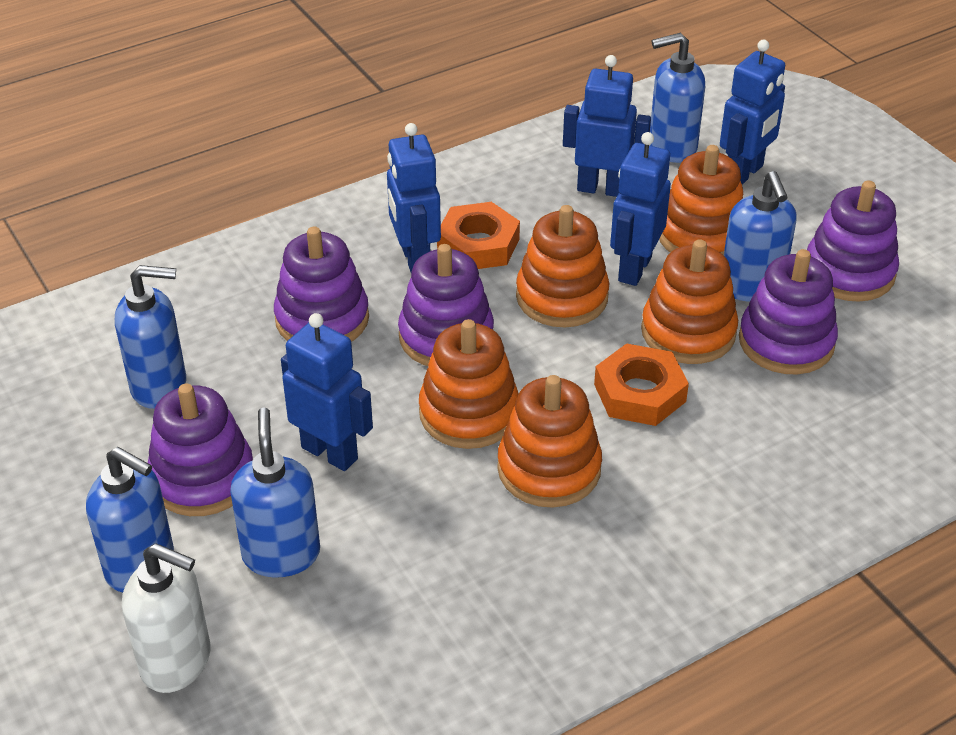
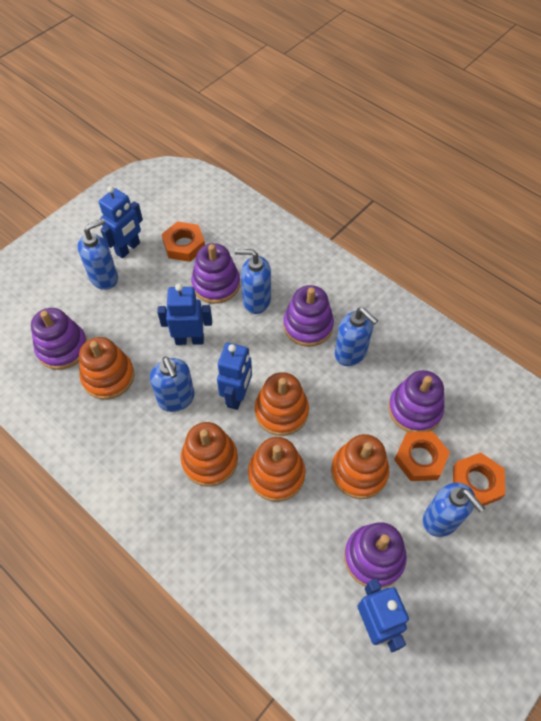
blue robot: [281,313,373,471] [387,123,441,273] [563,55,651,197] [610,132,671,286] [720,39,785,185] = 5 -> [99,186,143,258] [157,284,212,345] [217,342,252,410] [358,579,409,652] = 4
orange nut: [437,202,520,269] [594,343,689,426] = 2 -> [162,221,205,262] [394,431,450,481] [453,452,505,508] = 3
white soap dispenser: [122,543,211,693] = 1 -> none = 0

